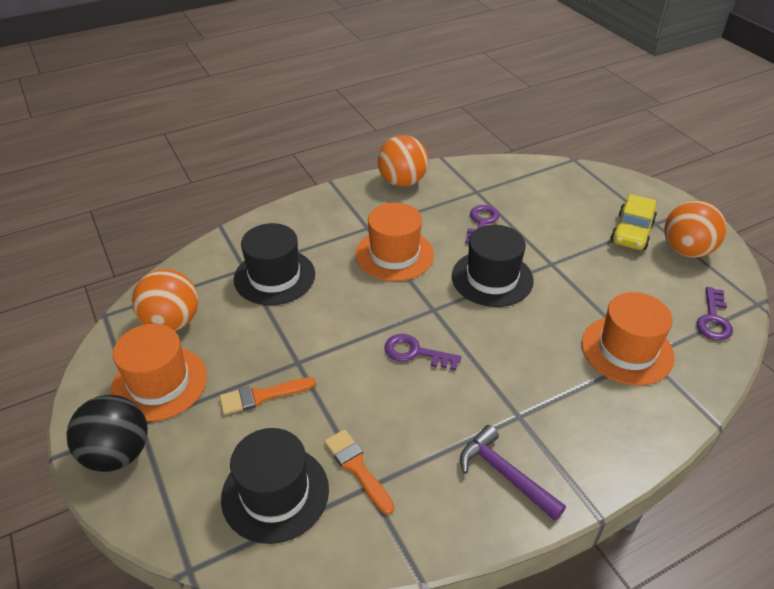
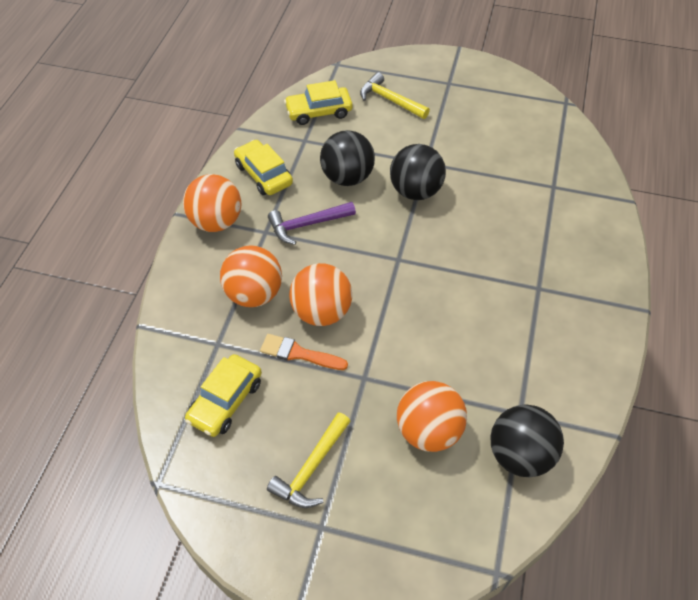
black ball: [67,395,148,472] = 1 -> [320,130,375,186] [390,144,446,200] [491,405,564,477] = 3
black hat: [221,428,329,544] [234,223,315,305] [452,225,534,307] = 3 -> none = 0
orange ball: [132,269,199,331] [378,135,428,187] [664,200,727,258] = 3 -> [183,174,241,232] [220,245,282,307] [289,263,352,326] [397,381,467,452] = 4
orange brush: [220,377,316,415] [324,429,394,515] = 2 -> [260,334,348,370] = 1
orange hat: [111,324,207,422] [355,202,434,281] [582,292,675,385] = 3 -> none = 0
purple key: [384,334,461,371] [465,205,499,244] [697,287,733,340] = 3 -> none = 0
yellow car: [610,194,657,250] = 1 -> [185,354,262,437] [234,140,293,195] [284,80,353,125] = 3
yellow hammer: none = 0 -> [267,412,351,508] [360,72,430,119] = 2

